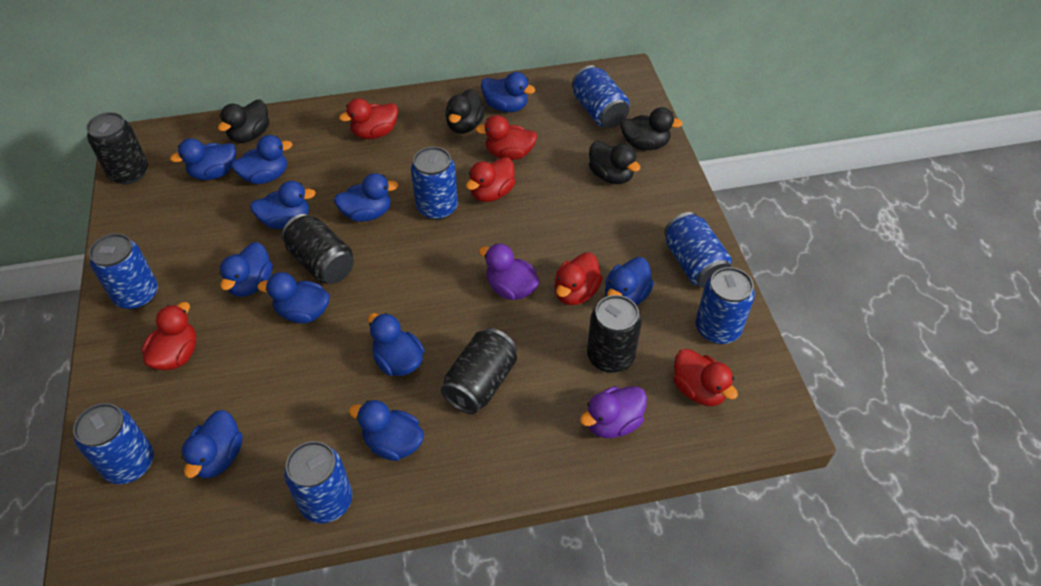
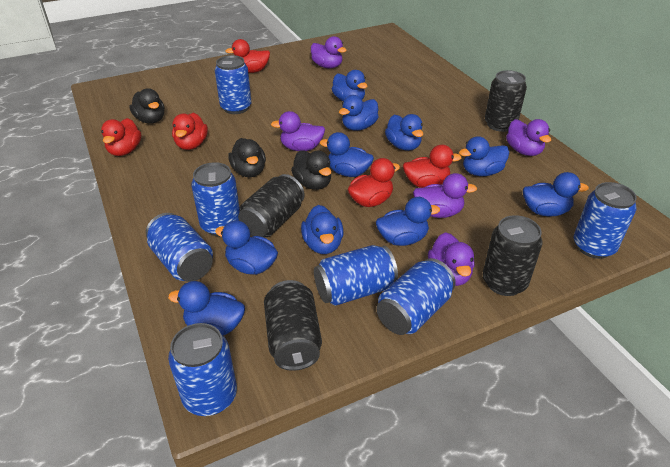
black duck: [218,99,269,143] [445,89,485,134] [589,141,640,184] [620,107,683,150] = 4 -> [130,88,164,123] [228,138,266,177] [291,150,331,190] = 3
blue duck: [170,138,236,180] [181,410,243,478] [219,242,273,297] [231,135,293,184] [250,181,316,229] [258,272,330,324] [334,173,399,222] [349,400,424,461] [368,313,425,376] [481,72,536,112] [605,257,654,305] = 11 -> [168,281,245,336] [215,220,278,275] [301,205,344,254] [320,132,374,177] [332,70,368,101] [339,95,379,131] [376,197,440,246] [385,114,423,151] [459,136,509,176] [523,172,589,216] = 10
purple duck: [479,243,539,300] [580,386,647,438] = 2 -> [271,111,325,151] [311,36,347,68] [413,173,477,218] [428,232,475,286] [506,119,551,156] = 5
red duck: [142,302,196,370] [339,98,398,139] [466,157,516,202] [475,115,537,160] [554,253,603,305] [673,349,738,406] = 6 -> [101,118,141,156] [172,113,208,150] [226,39,270,73] [348,158,400,207] [403,145,461,188] = 5

